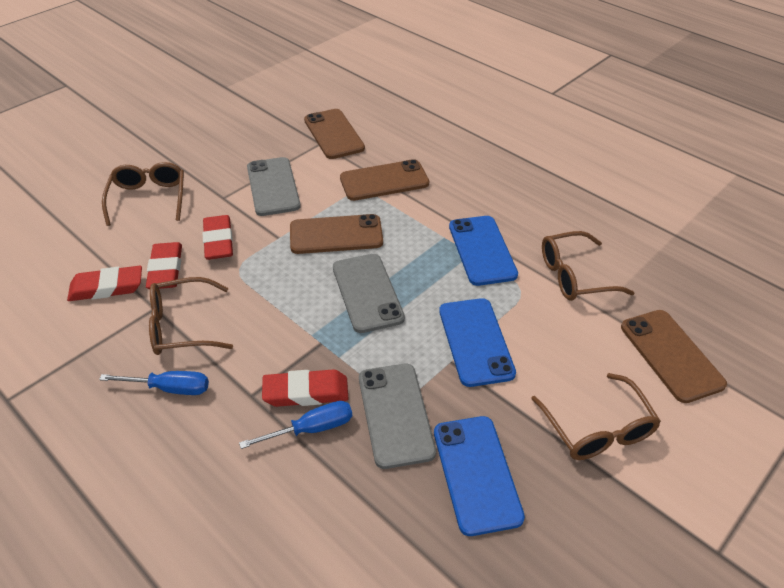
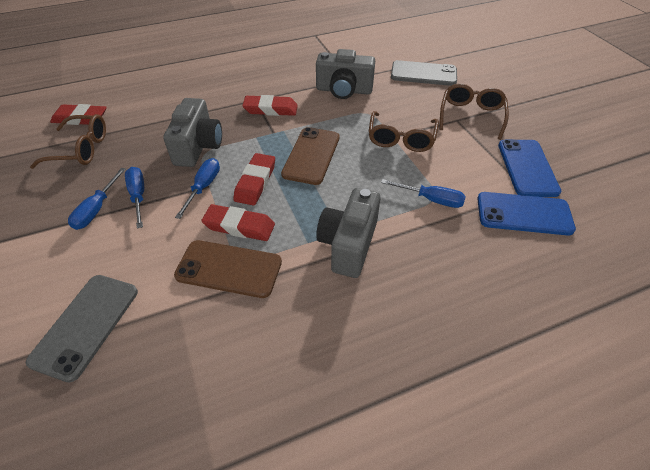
blue phone: [434,416,525,536] [439,298,516,387] [449,216,518,286] = 3 -> [477,192,576,236] [498,139,561,197] = 2
blue screwdriver: [99,371,209,395] [239,401,352,449] = 2 -> [68,168,126,230] [125,167,144,229] [175,158,220,219] [381,179,466,208] = 4
brown glasses: [102,162,184,226] [149,277,233,355] [531,373,661,460] [542,231,634,301] = 4 -> [30,114,106,169] [369,111,439,152] [440,84,509,140] = 3
brown phone: [290,214,383,254] [304,109,365,159] [340,159,429,201] [621,310,727,403] = 4 -> [174,240,282,298] [281,127,339,185] = 2
grey camera: none = 0 -> [163,98,222,167] [316,49,375,99] [316,188,380,278] = 3
grey phone: [247,157,301,216] [333,254,405,333] [359,364,436,469] = 3 -> [26,275,138,383] [391,60,457,86] = 2

